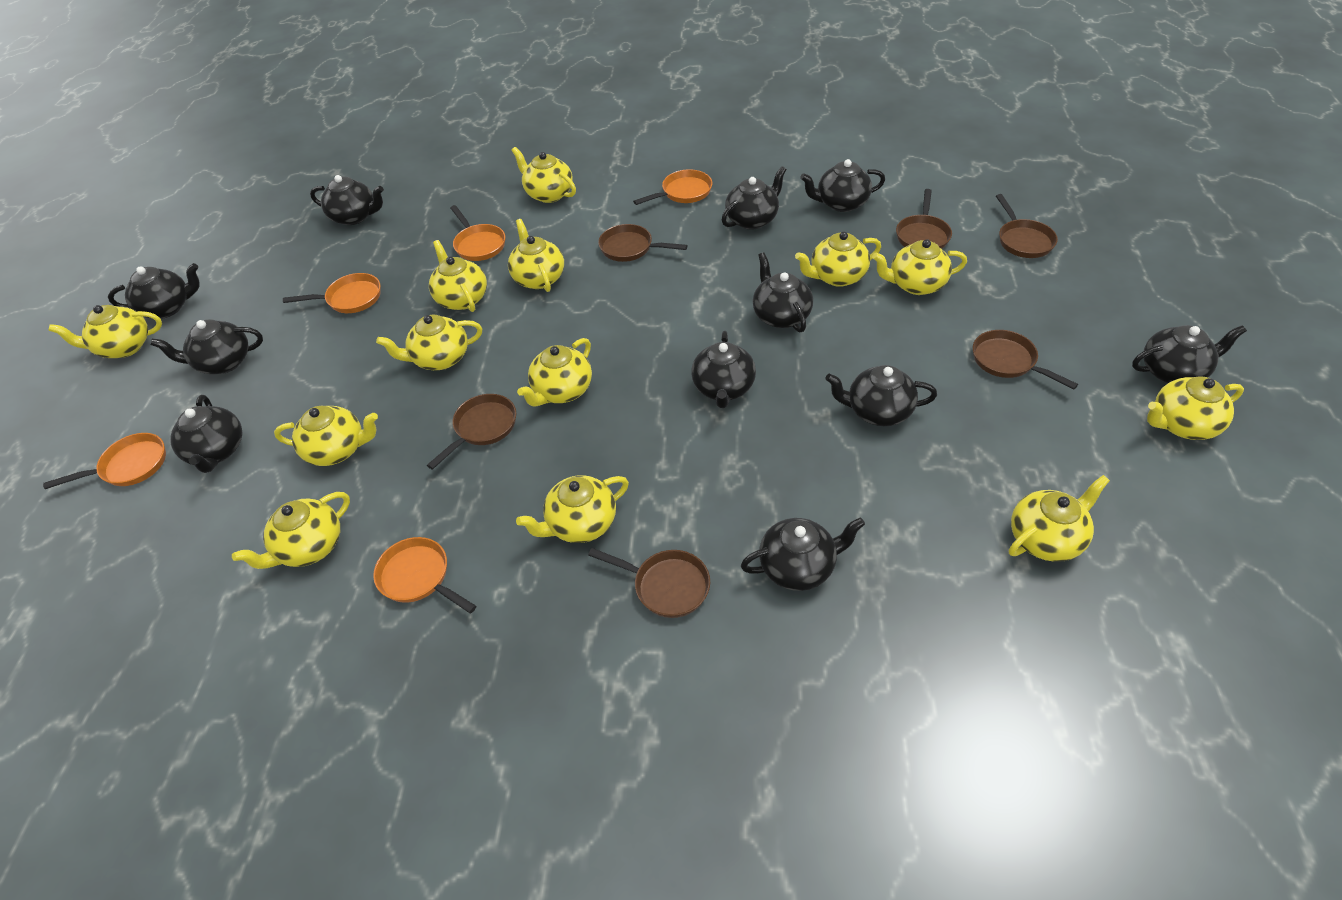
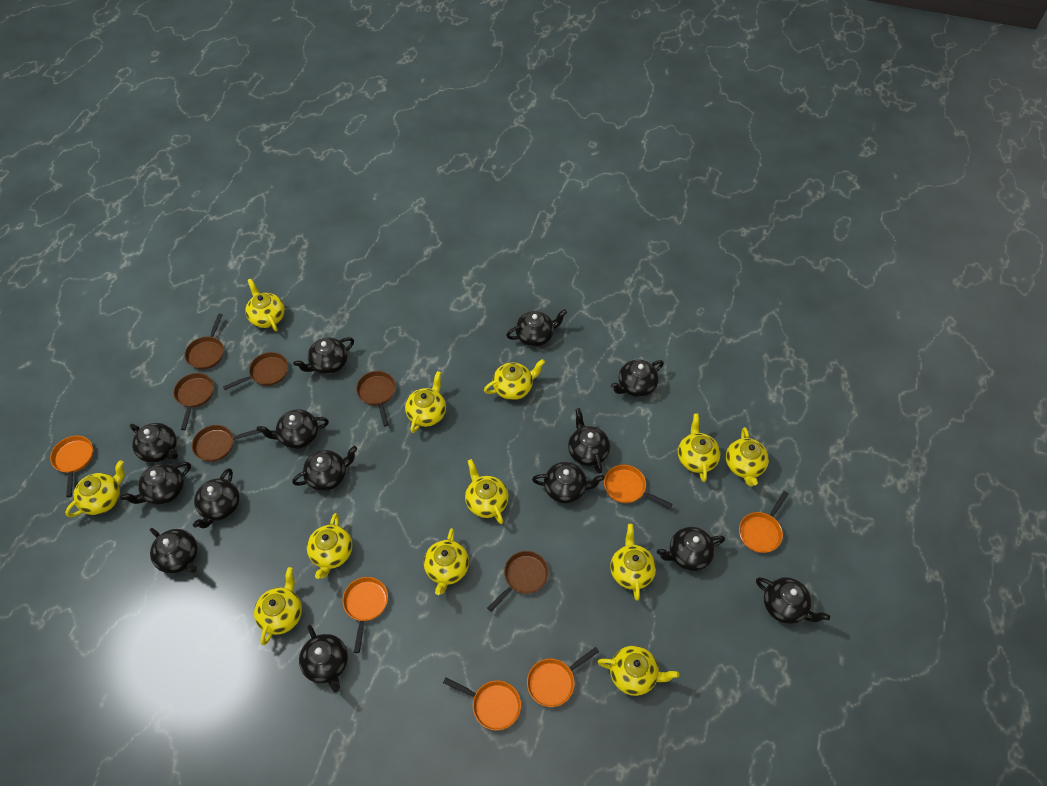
black teapot: [108,263,200,319] [150,319,263,374] [170,395,243,473] [310,175,384,225] [691,331,756,408] [722,166,787,230] [741,517,865,591] [753,252,813,332] [800,159,885,212] [825,365,937,426] [1132,325,1247,384] = 11 -> [120,462,191,505] [130,423,178,463] [150,528,198,573] [193,468,240,528] [257,409,329,449] [292,446,357,491] [293,337,354,374] [299,625,348,693] [506,309,567,347] [532,462,604,503] [568,408,610,474] [611,360,664,397] [657,527,725,571] [756,577,830,624] = 14
orange pan: [43,433,166,489] [283,273,381,313] [373,537,476,613] [451,205,505,261] [633,169,712,205] = 5 -> [50,436,93,497] [342,577,388,653] [443,677,521,730] [527,647,599,707] [604,465,673,508] [739,491,788,553] = 6
yellow teapot: [48,305,162,358] [232,492,350,569] [274,406,378,466] [376,315,482,370] [429,240,487,312] [508,219,564,292] [511,147,576,203] [516,475,629,543] [517,338,592,407] [795,232,881,287] [872,239,967,295] [1009,475,1110,562] [1147,376,1244,440] = 13 -> [65,460,125,517] [245,279,285,331] [254,567,302,645] [307,513,352,579] [405,371,446,433] [424,528,469,595] [465,459,509,524] [484,359,545,400] [597,646,679,696] [610,524,656,601] [678,413,721,482] [726,427,769,486] = 12

